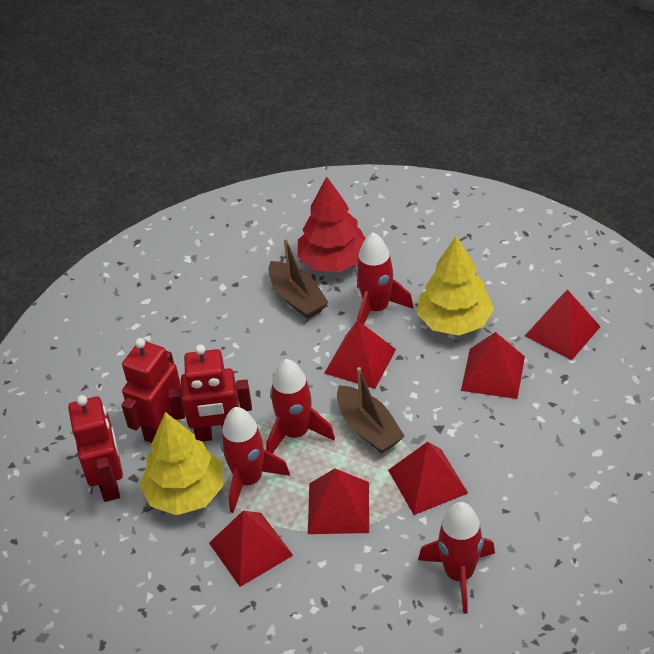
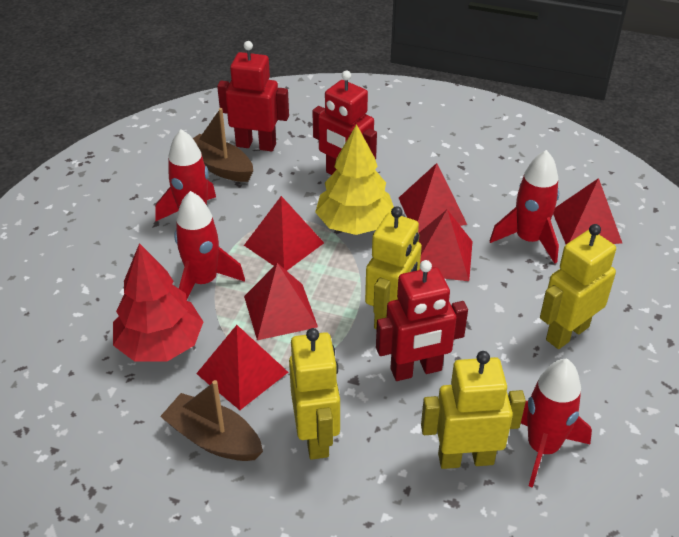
yellow robot: none = 0 -> [289,328,340,460] [365,206,422,329] [421,351,526,469] [540,224,616,349] = 4
yellow tree: [139,412,223,515] [417,236,494,336] = 2 -> [315,124,394,235] = 1

